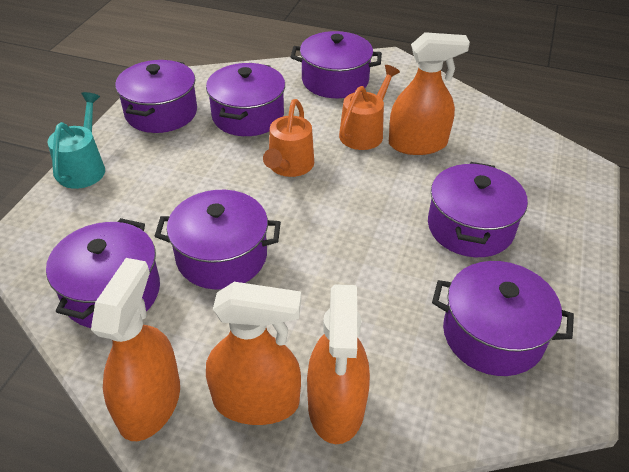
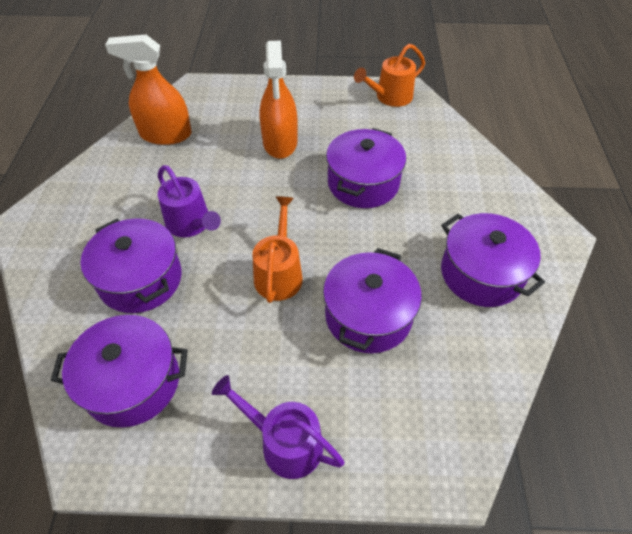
orange spray bottle: [91,258,180,441] [206,282,301,425] [307,284,370,444] [389,32,470,155] = 4 -> [105,35,192,145] [260,40,298,159] = 2
purple pot: [46,218,160,328] [115,60,197,133] [155,190,281,290] [206,63,285,136] [291,31,382,98] [428,162,528,257] [432,261,574,376] = 7 -> [51,315,188,428] [81,218,182,313] [323,248,422,353] [326,128,406,208] [441,213,545,307] = 5
purple watering can: none = 0 -> [158,165,221,237] [212,375,345,479] = 2
turquoise watering can: [47,92,105,189] = 1 -> none = 0

